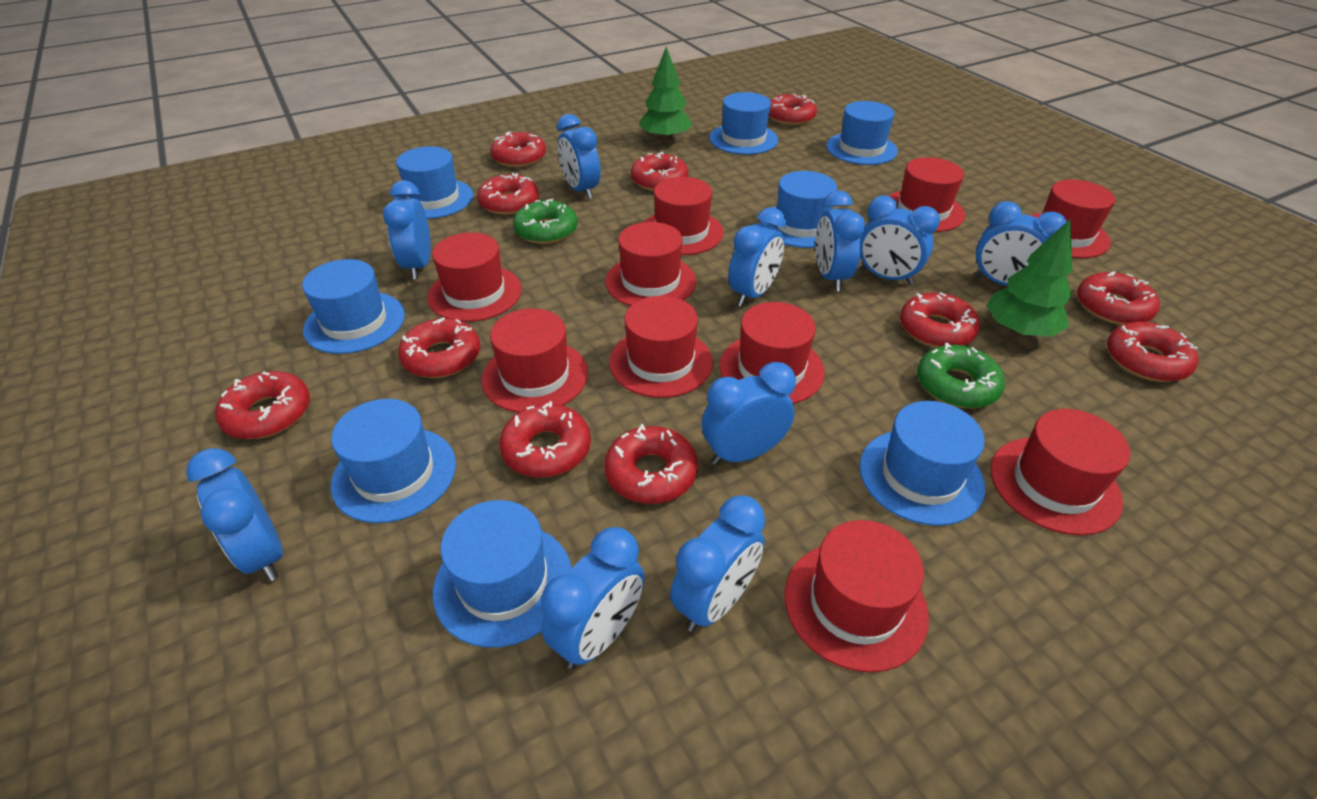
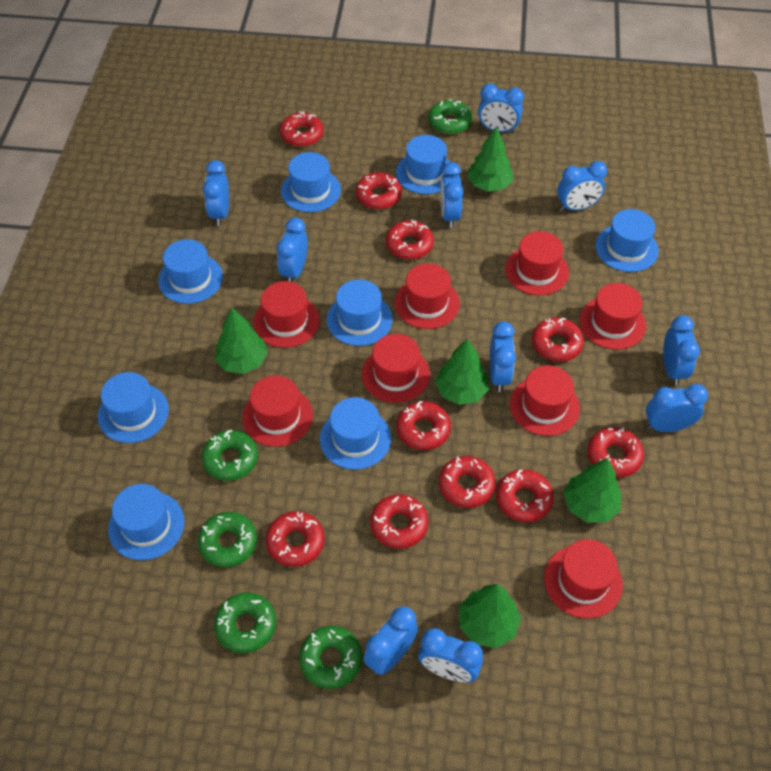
green donut: [513,199,578,244] [917,343,1005,408] = 2 -> [198,512,257,567] [202,430,258,481] [214,593,276,653] [299,626,362,689] [428,100,472,134] = 5
green tree: [639,47,693,142] [986,219,1072,337] = 2 -> [215,308,268,374] [435,338,489,405] [459,584,521,648] [467,126,513,191] [563,458,621,523] = 5
red donut: [215,371,310,439] [398,317,480,378] [477,173,539,215] [490,132,546,167] [499,401,591,478] [604,424,698,504] [631,152,688,191] [769,94,817,125] [900,292,980,348] [1077,271,1160,325] [1107,322,1198,382] = 11 -> [266,511,325,567] [280,111,324,147] [356,172,402,209] [370,494,429,549] [386,220,434,260] [396,401,451,450] [439,456,496,508] [496,469,554,522] [532,317,584,362] [587,427,644,478] = 10
red hat: [427,233,522,322] [481,308,588,413] [605,222,696,306] [609,296,713,398] [645,177,724,255] [719,302,825,404] [785,520,929,673] [889,157,965,232] [991,409,1131,536] [1030,179,1115,258] = 10 -> [242,375,313,447] [253,281,320,348] [362,334,430,403] [395,263,460,329] [505,231,569,295] [510,365,580,436] [544,539,623,619] [579,283,646,350] = 8

